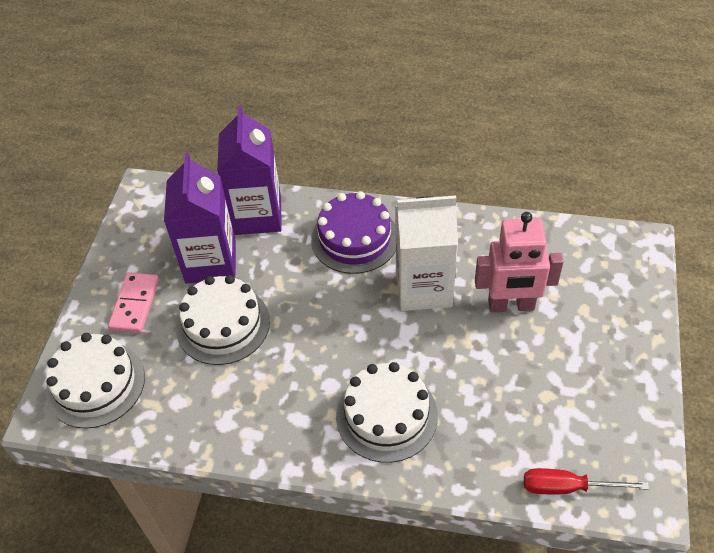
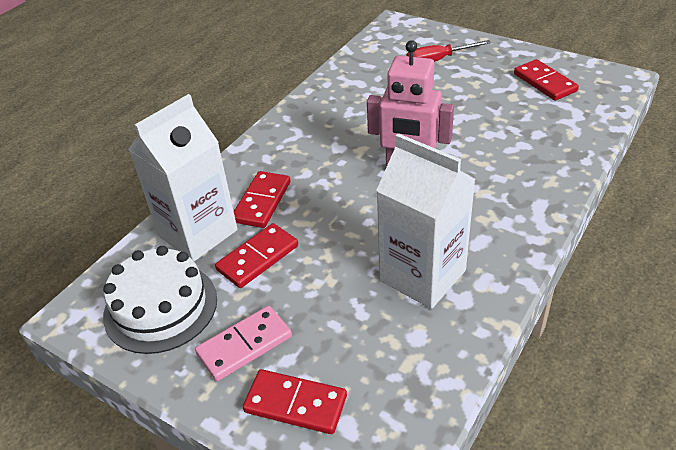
purple cake: [311,191,396,274] = 1 -> none = 0
purple carton: [164,152,236,284] [217,105,282,235] = 2 -> none = 0
red domino: none = 0 -> [215,223,298,288] [234,171,291,228] [243,369,347,434] [514,59,579,101] = 4
white cake: [46,333,145,429] [176,275,270,365] [336,362,438,463] = 3 -> [103,246,217,354] = 1
white carton: [395,196,458,311] = 1 -> [129,94,238,261] [376,133,476,309] = 2

